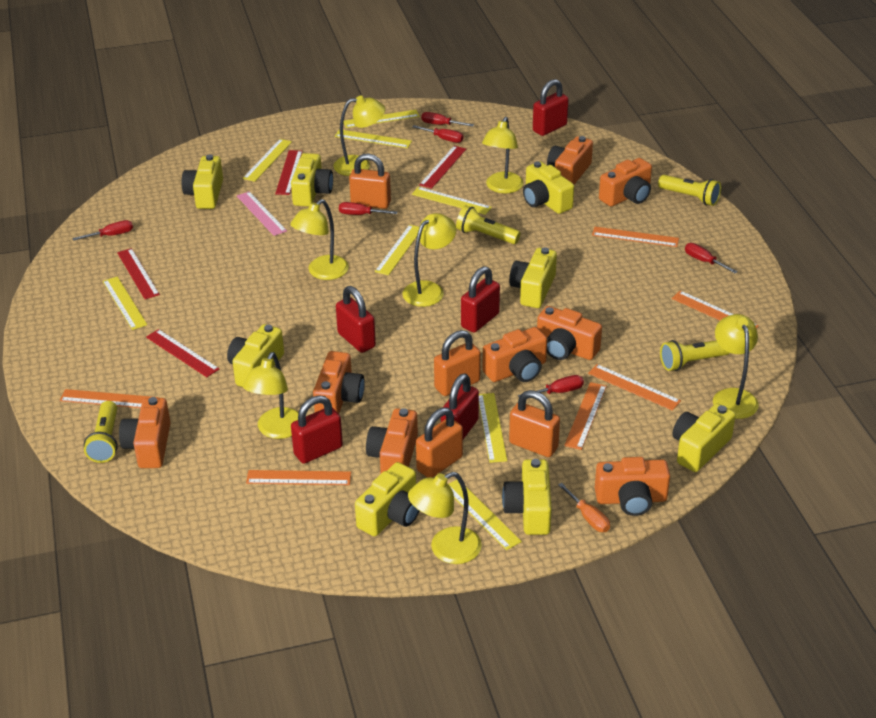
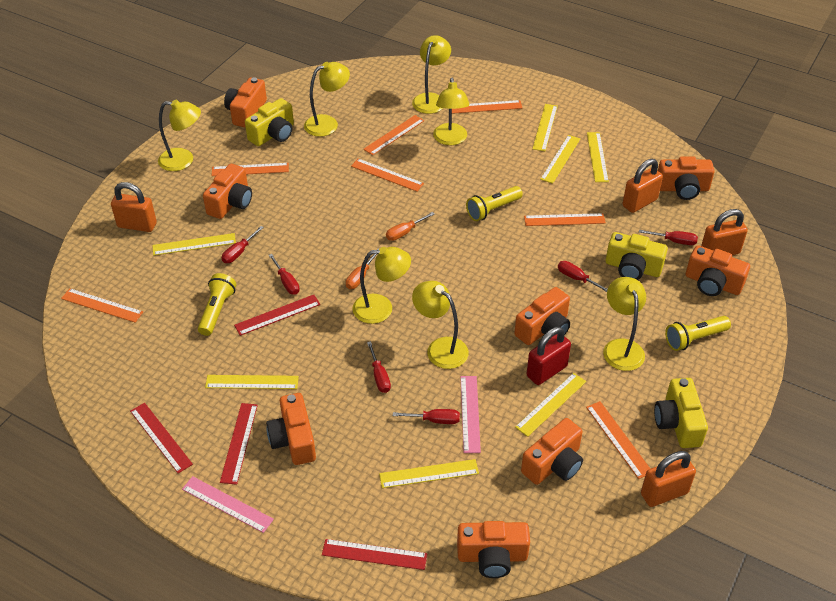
orange ruler: [60,389,159,408] [246,470,351,485] [564,382,607,450] [588,364,681,411] [592,227,679,247] [672,291,759,329] = 6 -> [61,288,143,323] [212,163,289,176] [351,159,424,192] [363,115,424,155] [452,100,522,114] [524,213,606,226] [586,401,650,479] = 7
orange screwdriver: [558,483,610,532] = 1 -> [346,249,379,289] [386,212,434,241] = 2
pink ruler: [237,191,287,236] = 1 -> [182,476,274,533] [460,376,481,453] = 2
red padlock: [291,395,343,464] [336,286,376,353] [441,374,479,439] [461,266,500,333] [533,79,569,136] = 5 -> [526,327,571,385] = 1
yellow camera: [182,155,223,209] [227,324,284,387] [291,153,333,207] [355,462,419,536] [502,459,552,535] [509,247,557,308] [523,161,574,214] [672,404,736,472] = 8 -> [245,98,294,146] [606,232,668,280] [654,378,708,448] = 3
yellow flashlight: [84,401,118,463] [456,205,521,244] [658,175,721,206] [660,340,730,371] = 4 -> [198,273,236,336] [466,186,523,221] [665,316,731,351] = 3
yellow ruler: [103,277,147,330] [243,139,292,182] [335,129,412,148] [344,110,420,128] [375,225,419,275] [412,187,492,215] [448,480,522,550] [479,393,507,463] = 8 -> [152,233,236,256] [205,375,299,389] [379,459,479,488] [515,373,586,437] [532,104,558,151] [540,135,580,184] [587,132,609,182] = 7

